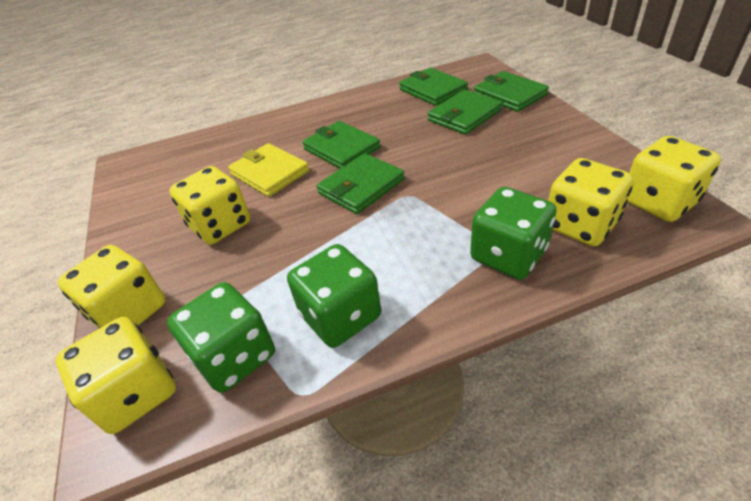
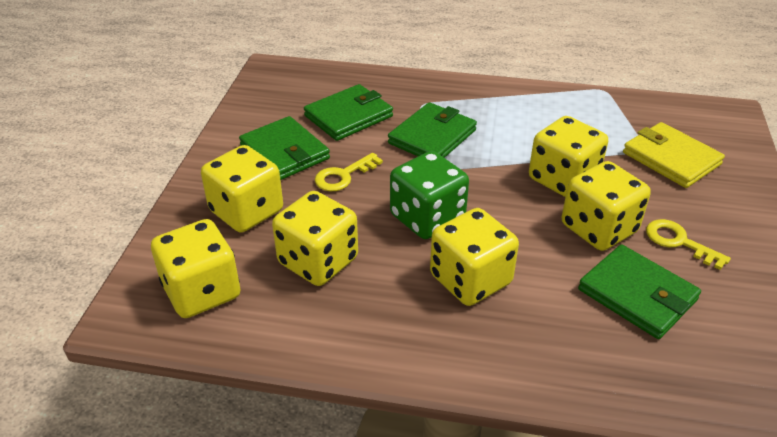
green dice: [167,282,275,393] [287,244,381,348] [470,187,556,279] = 3 -> [390,151,469,239] = 1
green wallet: [302,121,381,169] [317,153,405,214] [399,68,468,106] [428,89,502,135] [474,71,549,112] = 5 -> [239,116,330,180] [304,84,393,141] [388,102,477,158] [578,244,701,339] = 4
yellow dice: [55,317,176,434] [58,245,166,328] [169,166,250,245] [548,158,634,246] [627,136,721,222] = 5 -> [151,219,240,318] [201,145,283,233] [272,191,358,286] [430,208,519,306] [529,116,608,197] [562,161,651,251] = 6
yellow key: none = 0 -> [315,153,383,191] [646,219,731,270] = 2

